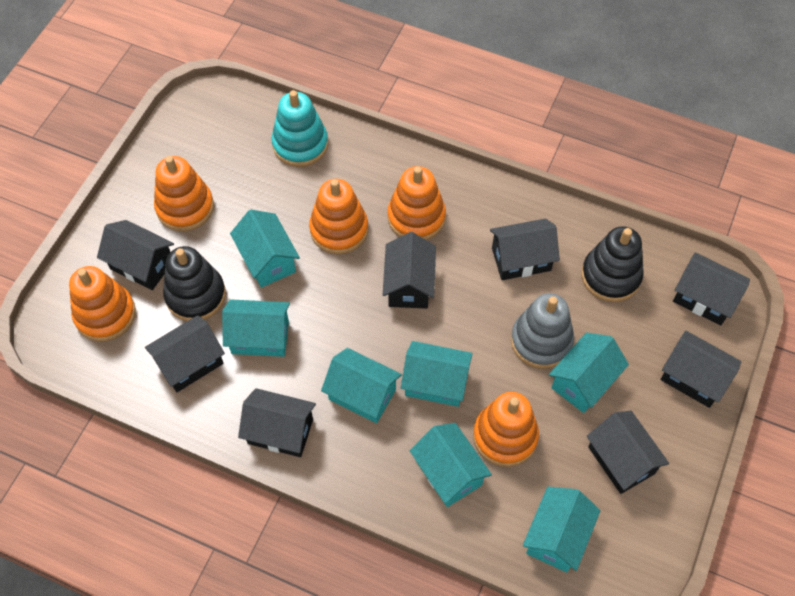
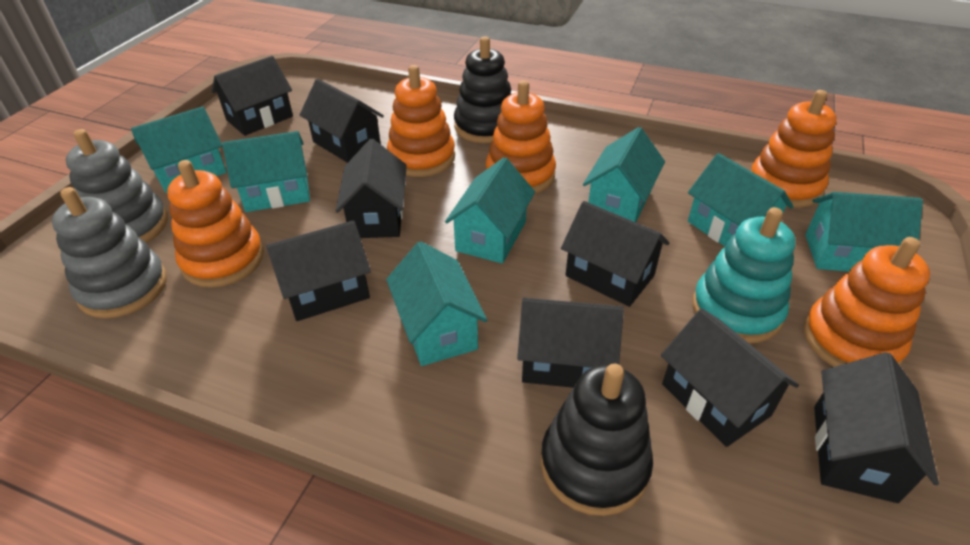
grey stacking toy: [511,293,574,369] = 1 -> [52,187,167,318] [66,129,168,243] = 2

